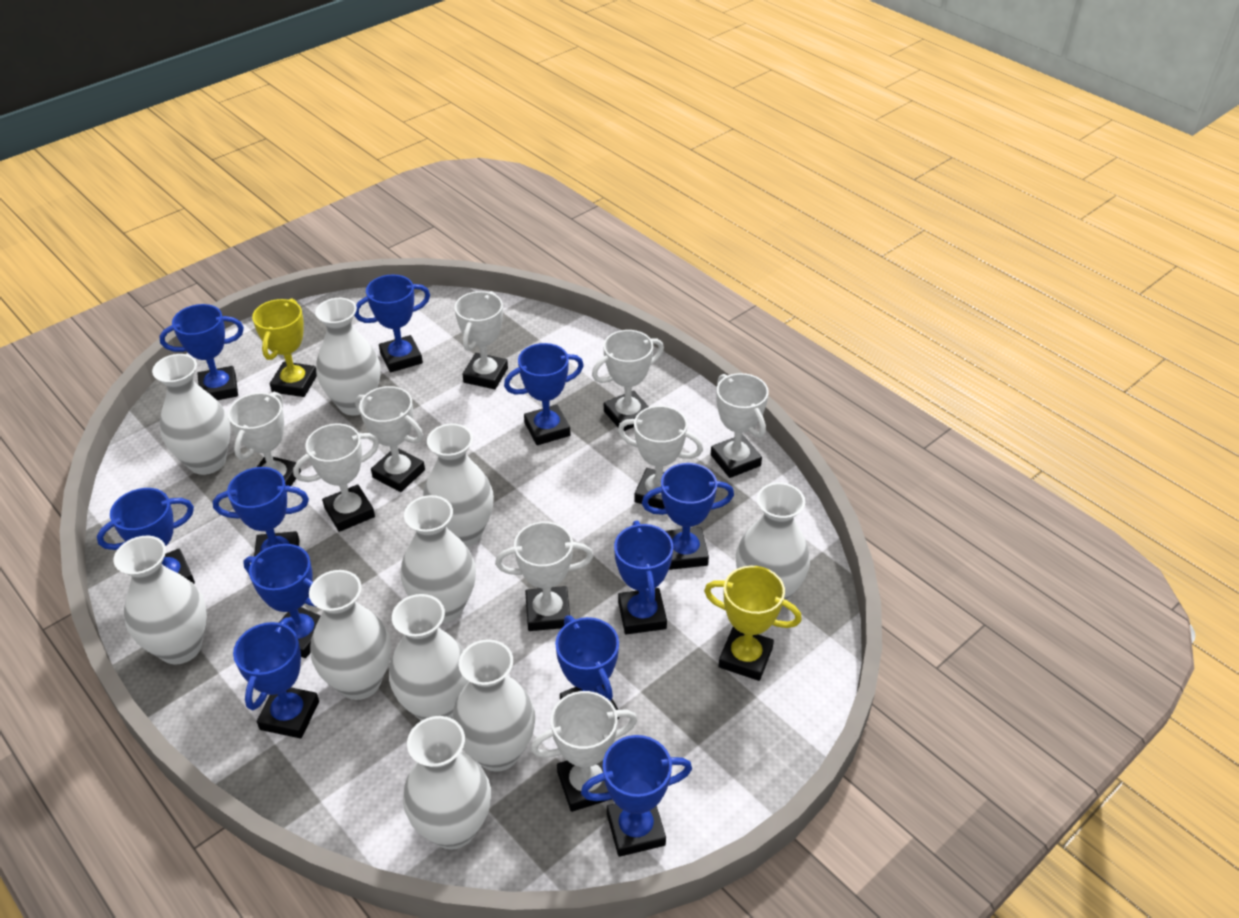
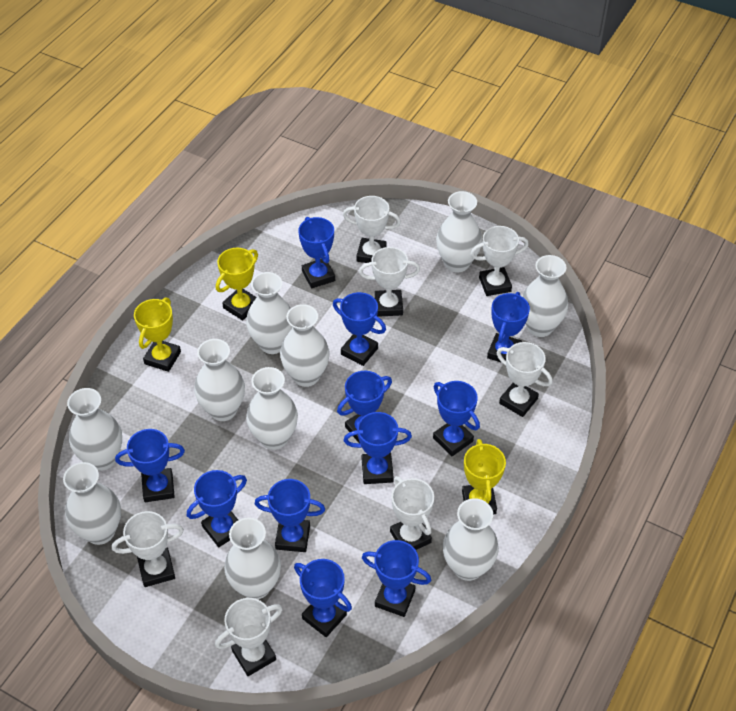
white trophy: [228,392,301,486] [293,424,379,532] [355,386,425,492] [454,291,508,389] [495,522,593,631] [531,691,637,812] [592,330,664,431] [618,406,703,509] [711,373,769,478] = 9 -> [112,511,184,587] [215,598,282,676] [343,196,401,263] [359,247,420,317] [390,476,434,550] [470,226,529,296] [496,342,553,417] = 7
yellow trophy: [252,299,317,397] [704,566,802,681] = 2 -> [134,297,181,372] [216,248,258,320] [462,439,506,514] = 3

